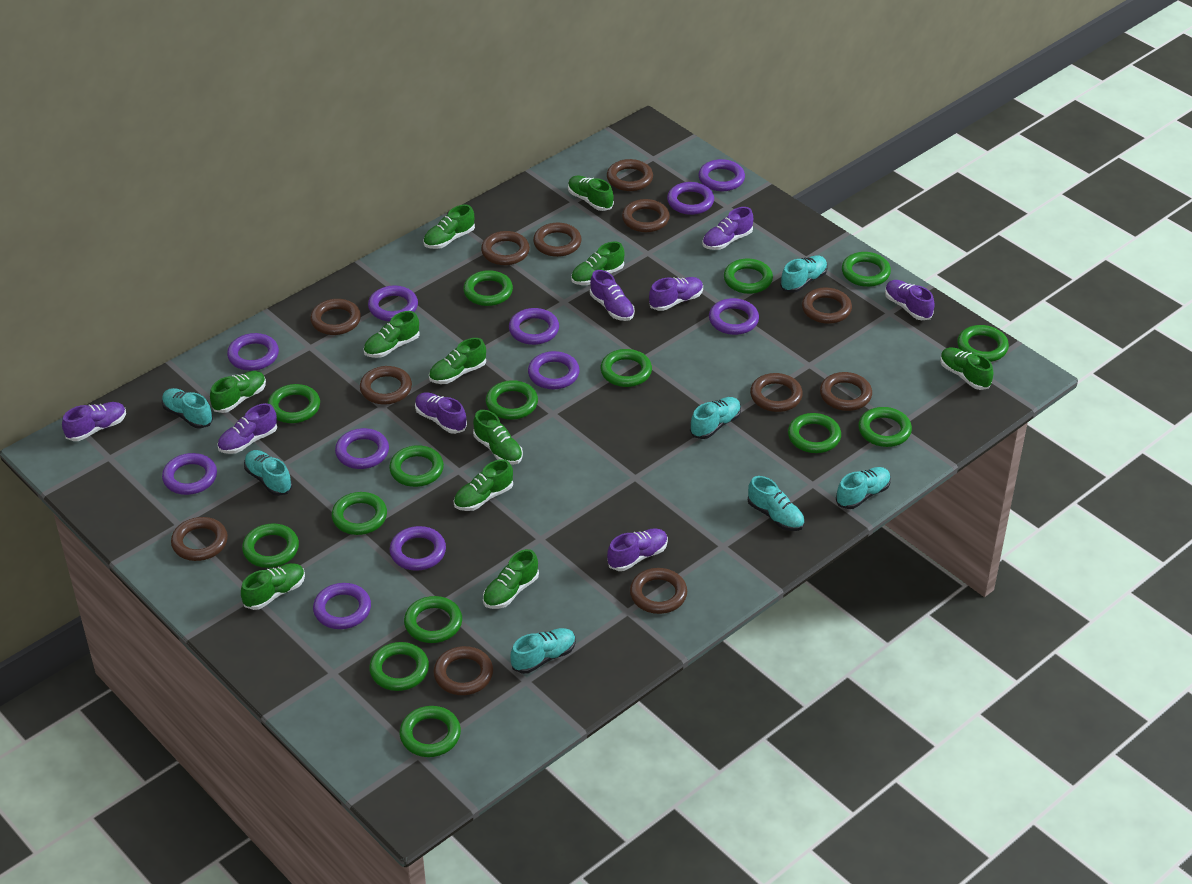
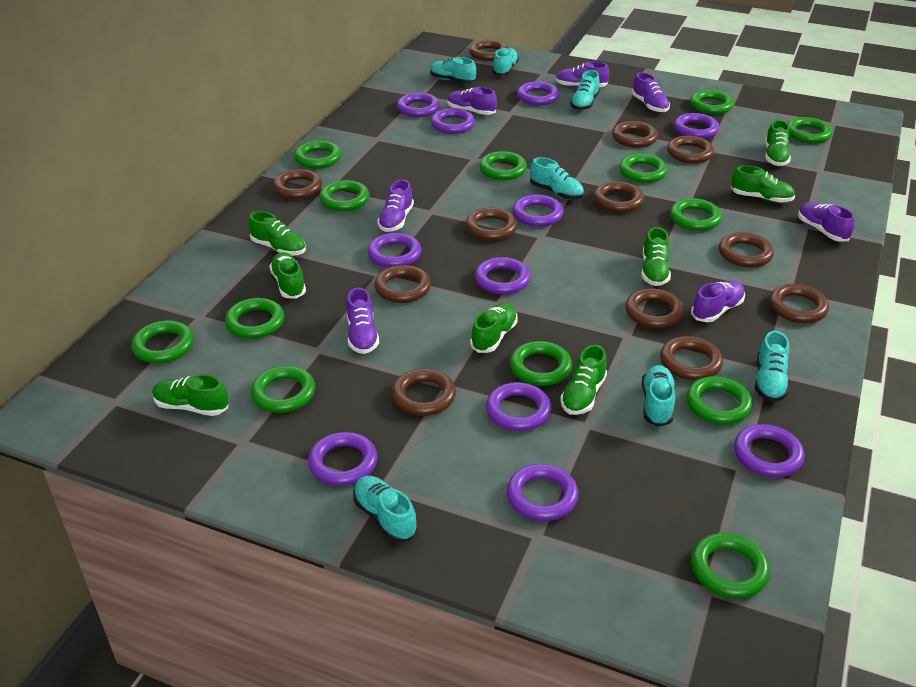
green ring: [242,523,299,568] [268,384,320,423] [332,492,387,535] [369,642,429,691] [389,445,444,487] [400,706,461,757] [404,596,462,643] [463,270,513,306] [486,380,538,420] [601,349,652,387] [724,259,773,294] [788,413,841,453] [842,252,891,287] [858,407,912,447] [957,325,1009,362] = 15 -> [131,320,194,363] [225,298,284,339] [251,366,315,413] [294,140,341,169] [319,180,369,211] [479,151,527,180] [510,341,572,386] [619,154,668,183] [670,198,722,231] [686,376,753,424] [690,90,734,114] [691,533,770,599] [788,117,833,144] = 13
green shoe: [210,371,266,413] [241,563,305,610] [363,311,420,358] [423,204,475,249] [429,338,486,384] [454,459,513,511] [473,410,523,465] [483,549,539,609] [568,176,614,211] [571,242,624,285] [940,347,993,390] = 11 -> [152,374,228,416] [248,211,306,256] [269,252,306,299] [470,303,518,353] [560,345,607,415] [642,227,671,286] [731,165,795,203] [765,120,791,166] = 8
purple shoe: [62,402,126,441] [217,403,277,454] [415,392,467,434] [590,270,635,321] [607,528,668,571] [649,277,703,311] [702,207,753,250] [885,280,935,320] = 8 -> [346,288,379,354] [377,179,414,232] [447,87,497,115] [556,62,609,87] [632,72,670,112] [691,281,745,322] [798,202,855,242] = 7

